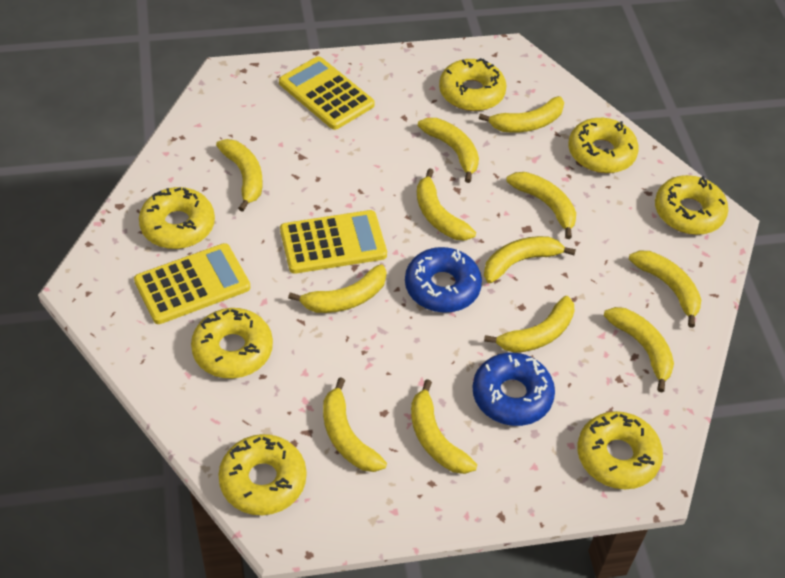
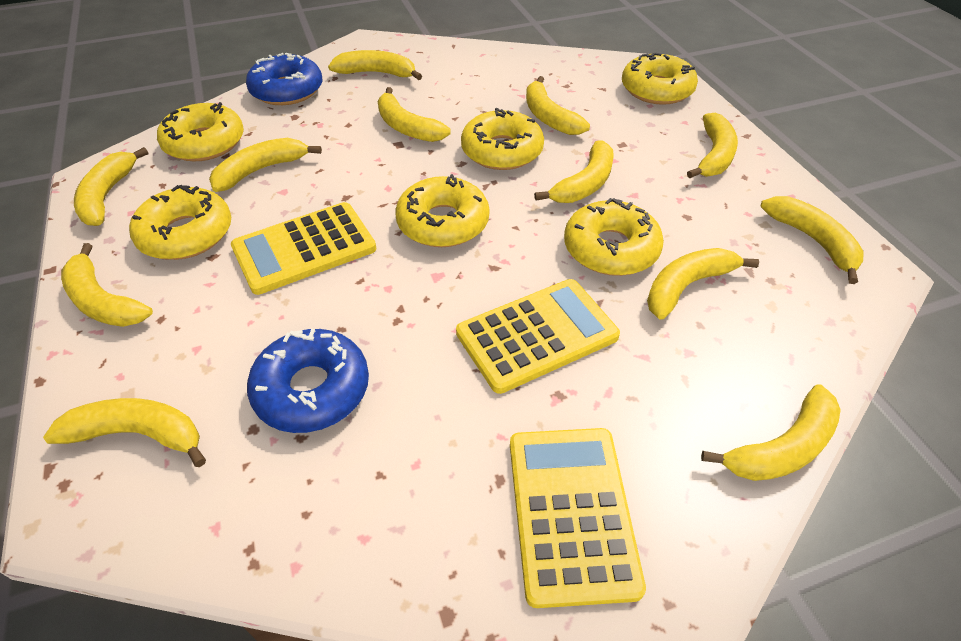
yellow donut: [139,187,215,249] [191,308,273,378] [218,434,306,515] [439,58,507,111] [568,118,639,173] [577,411,663,489] [655,175,728,235] = 7 -> [129,185,231,260] [157,102,244,161] [395,174,489,247] [461,108,544,170] [564,198,664,276] [622,53,698,105] = 6

